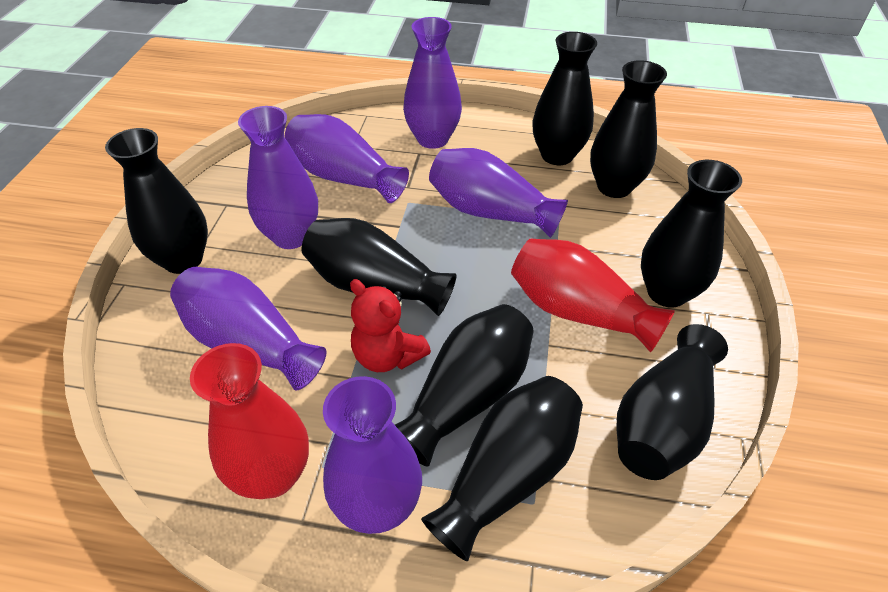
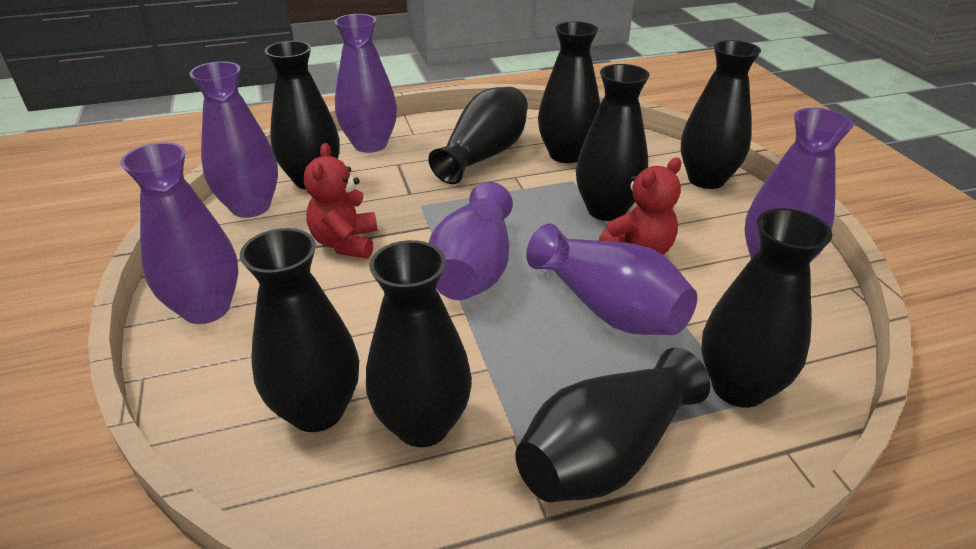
black vase: [105,128,208,274] [301,218,457,316] [395,304,534,467] [421,376,583,561] [532,32,597,165] [590,60,667,198] [616,324,728,480] [641,160,742,308] = 8 -> [240,228,359,432] [265,41,340,190] [366,240,472,447] [428,87,528,184] [515,348,710,503] [538,21,600,163] [576,64,650,221] [681,40,761,189] [701,208,833,408] = 9
red teddy bear: [350,279,431,372] = 1 -> [304,143,378,259] [599,158,681,255] = 2
red vase: [190,343,309,499] [511,239,675,353] = 2 -> none = 0

